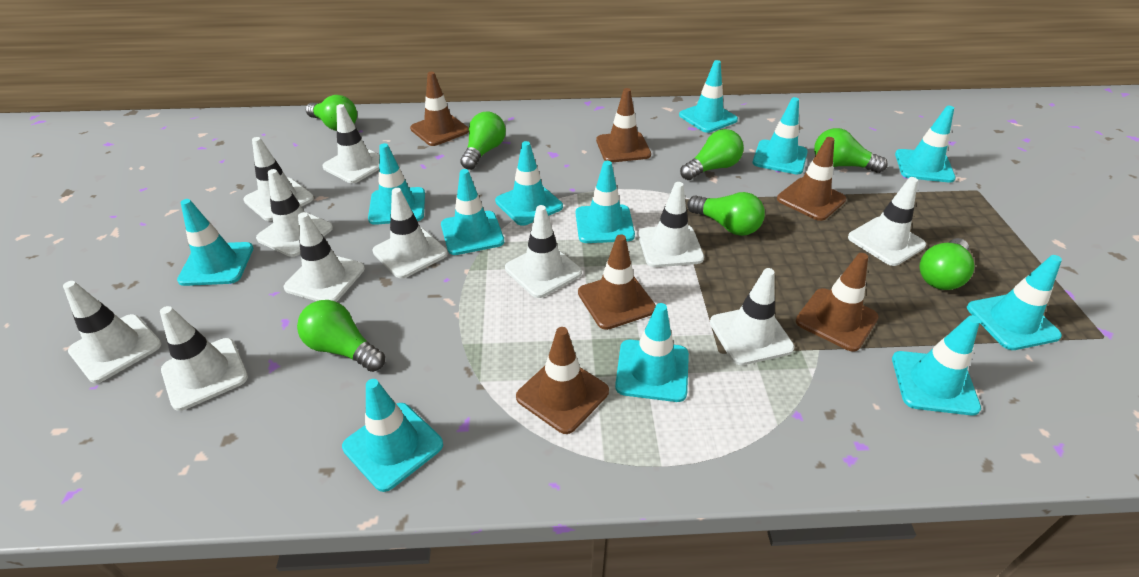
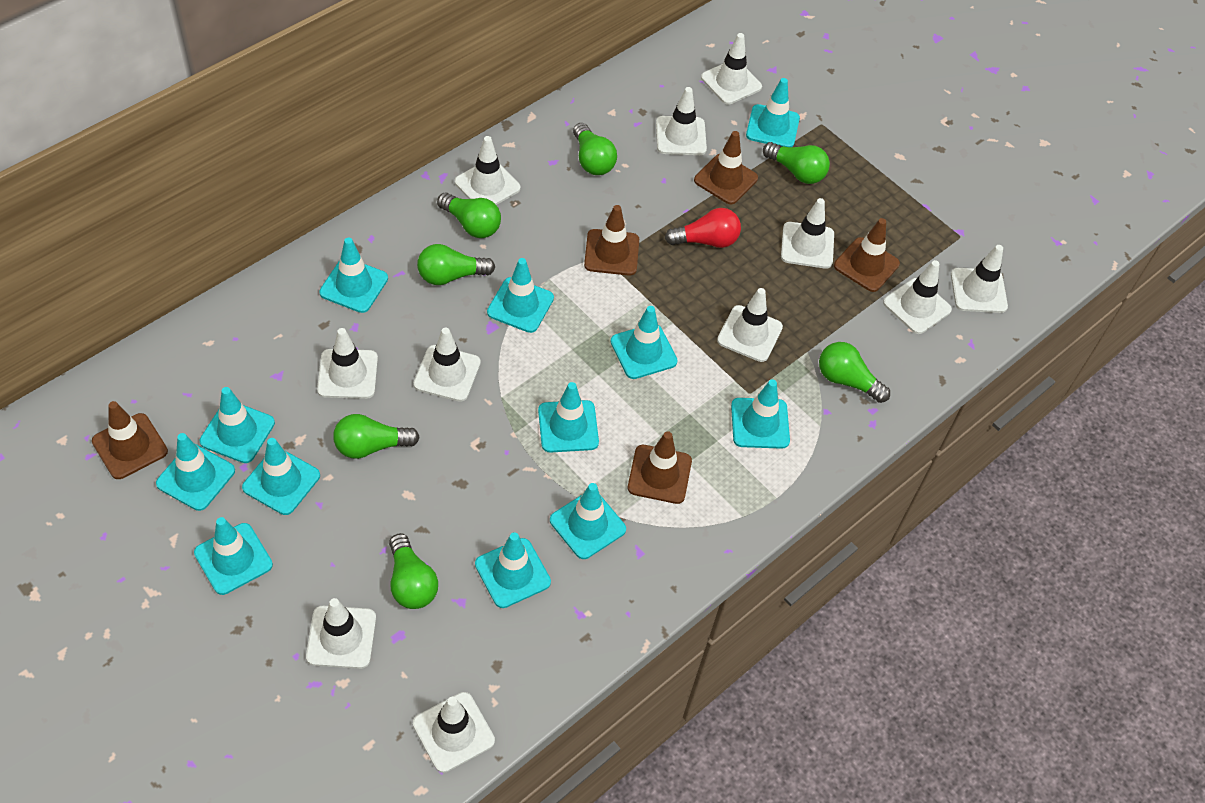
brown traffic cone: [410,72,469,146] [516,327,609,434] [578,234,656,330] [596,88,651,163] [777,137,846,221] [796,253,879,351] = 6 -> [92,401,168,479] [584,205,639,275] [628,431,692,504] [694,131,758,204] [834,218,900,292] = 5
red light bulb: none = 0 -> [665,208,741,248] = 1

